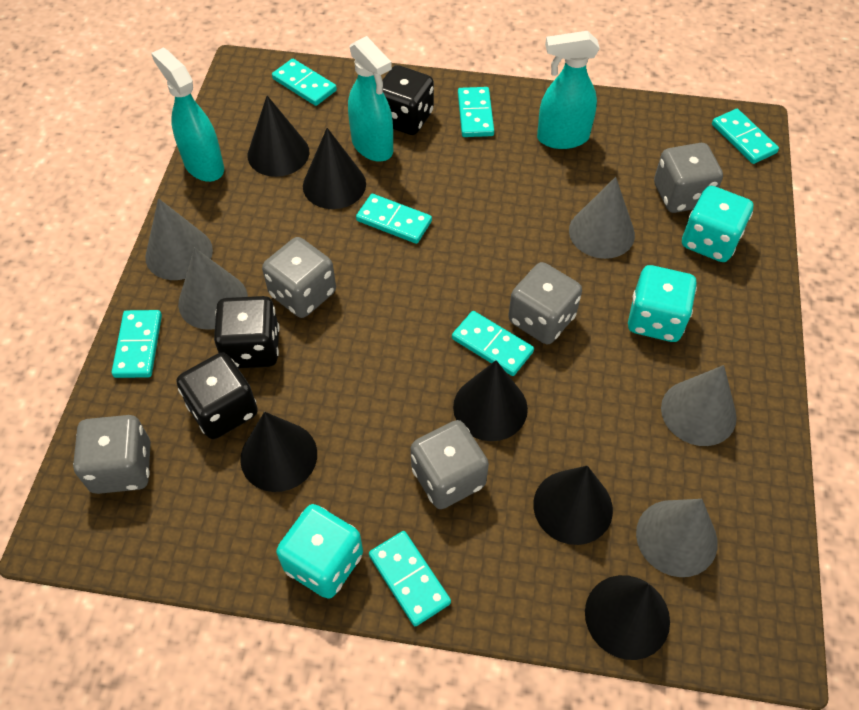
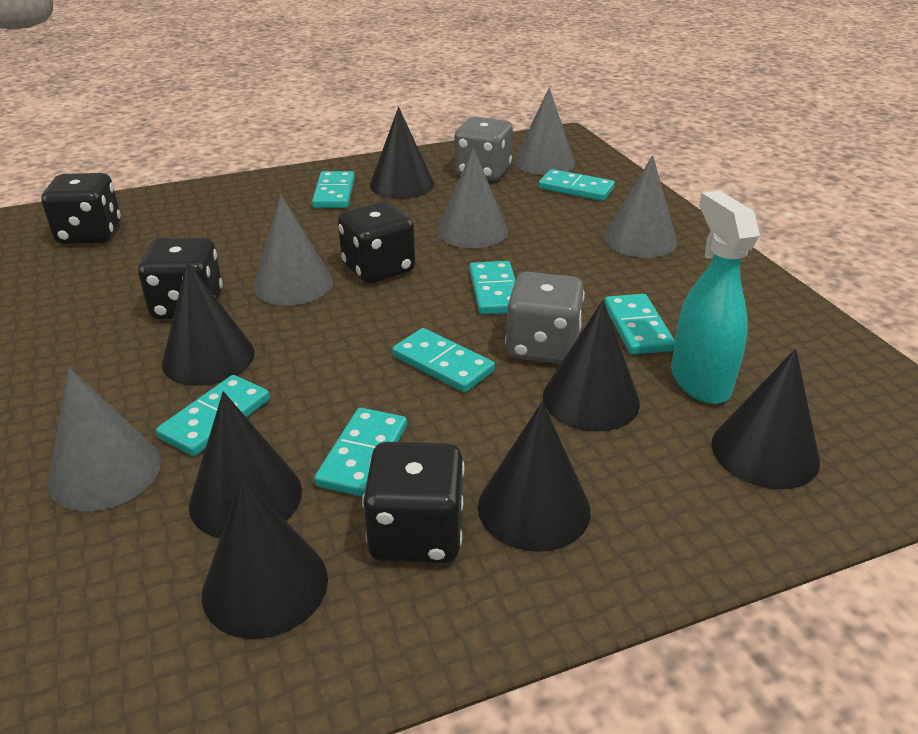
black cone: [240,412,317,492] [248,96,309,177] [303,128,366,209] [453,360,528,441] [533,466,613,545] [585,575,670,660] = 6 -> [162,261,255,386] [189,391,302,538] [202,476,328,639] [370,107,434,199] [478,402,591,552] [543,300,640,432] [711,349,820,489] = 7
black dice: [177,353,258,439] [214,296,279,368] [382,65,434,135] = 3 -> [41,173,121,244] [138,237,223,320] [338,201,415,284] [362,442,465,563] = 4
grey dice: [73,415,151,494] [262,237,336,318] [411,420,489,509] [508,262,582,344] [654,143,723,213] = 5 -> [454,117,513,181] [505,272,585,364] = 2
turquoise dice: [276,504,363,599] [628,265,697,342] [682,186,754,262] = 3 -> none = 0
turquoise spray bottle: [151,48,224,182] [348,36,393,162] [537,31,600,149] = 3 -> [671,191,760,404] = 1

